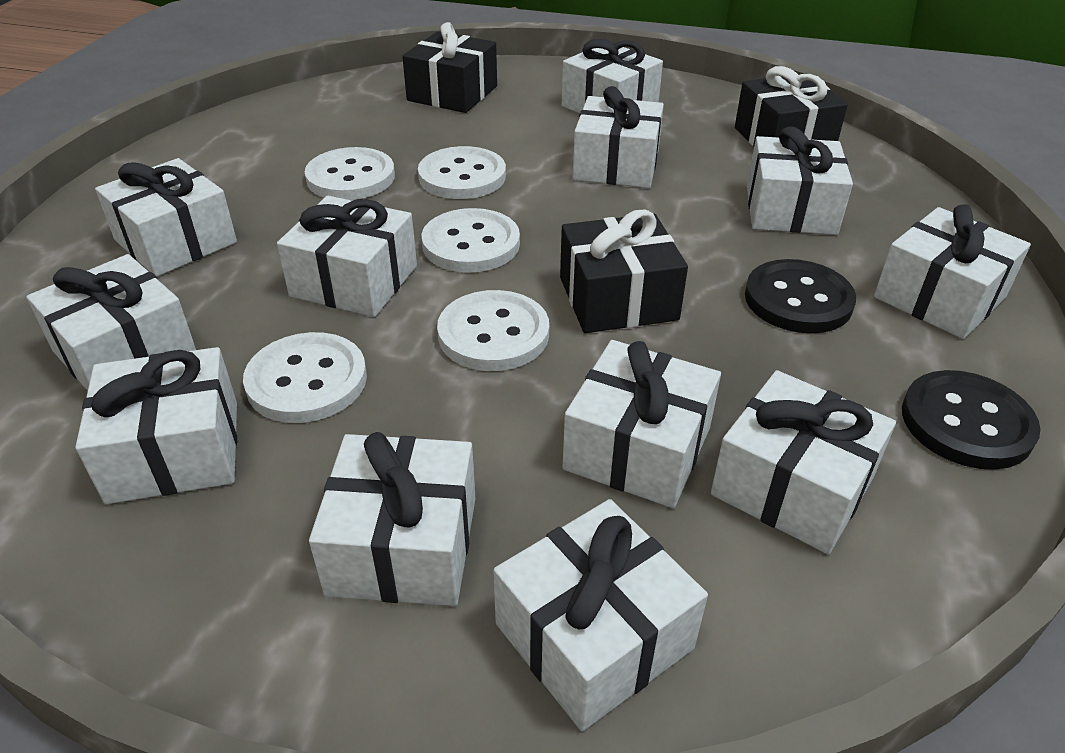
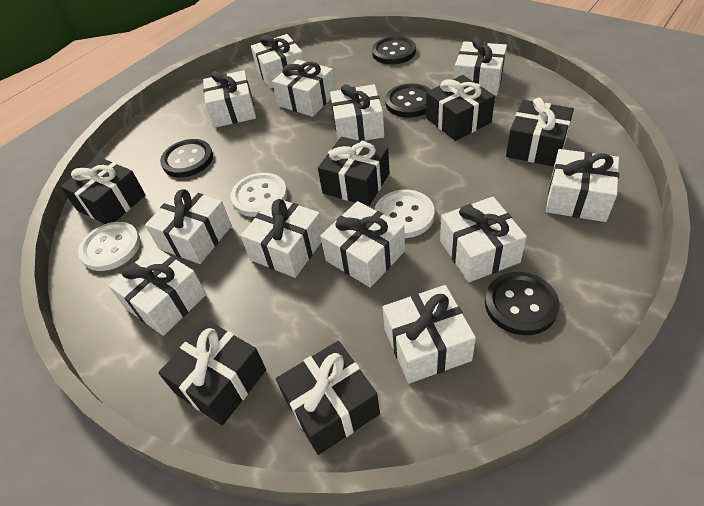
black button: [745,259,856,333] [902,370,1041,470] = 2 -> [160,139,213,177] [372,36,416,64] [385,83,431,118] [485,272,559,335] = 4
black gift: [402,22,497,113] [560,210,688,333] [735,66,848,146] = 3 -> [60,157,145,224] [158,320,266,426] [276,341,380,455] [318,137,390,206] [426,75,495,141] [506,98,574,167] = 6
white button: [243,332,367,423] [305,147,395,200] [418,146,506,199] [422,208,520,273] [437,290,549,371] = 5 -> [78,222,140,271] [231,173,287,217] [374,190,435,238] = 3

